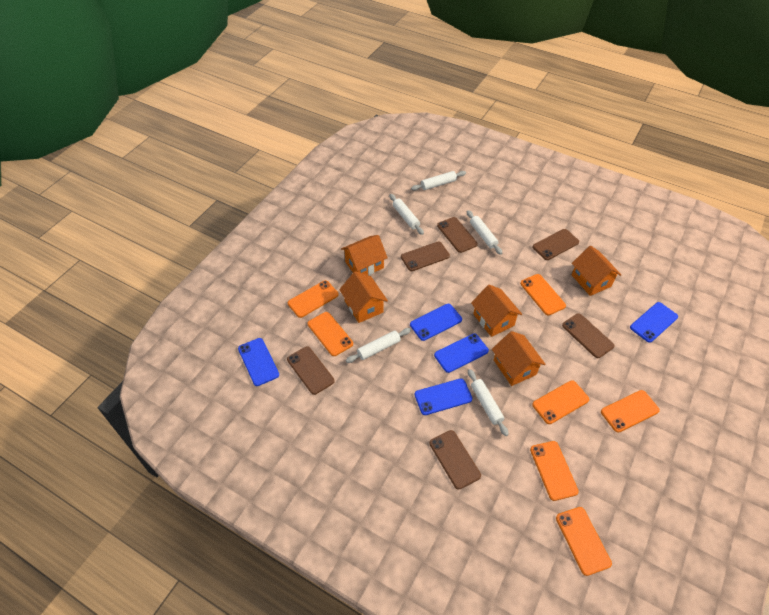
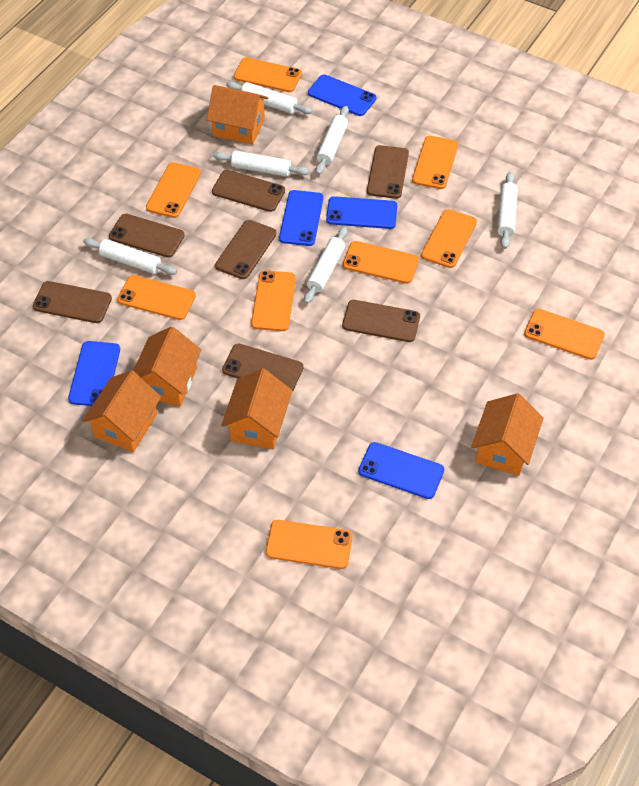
brown phone: [287,346,335,395] [401,242,450,271] [429,430,481,489] [437,217,478,253] [533,229,579,260] [562,313,615,358] = 6 -> [33,281,112,323] [109,214,185,258] [212,170,285,212] [215,220,277,279] [222,343,304,392] [342,300,420,342] [367,145,409,199] = 7
orange phone: [288,280,339,318] [307,312,353,356] [520,274,566,316] [530,441,579,501] [532,380,590,424] [556,507,612,576] [601,390,660,433] = 7 -> [117,275,196,320] [146,162,201,218] [234,57,302,92] [251,270,296,331] [266,520,353,569] [343,241,419,284] [412,136,458,189] [421,209,477,268] [524,309,605,360] = 9
white rolling pin: [346,328,411,363] [389,194,424,235] [411,171,466,191] [467,210,502,255] [468,369,508,436] = 5 -> [83,238,177,275] [213,150,309,177] [226,82,313,114] [304,227,348,304] [316,106,349,175] [497,172,518,249] = 6

